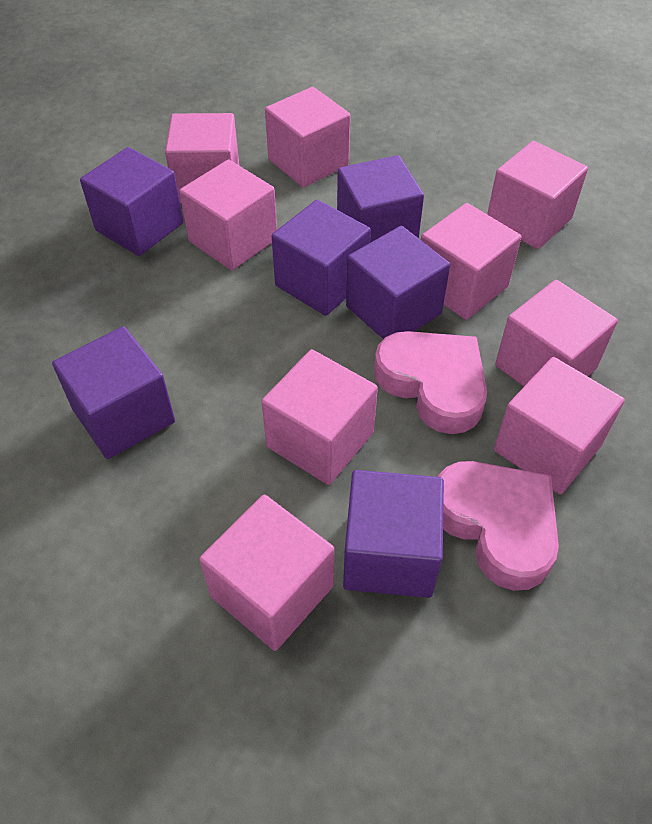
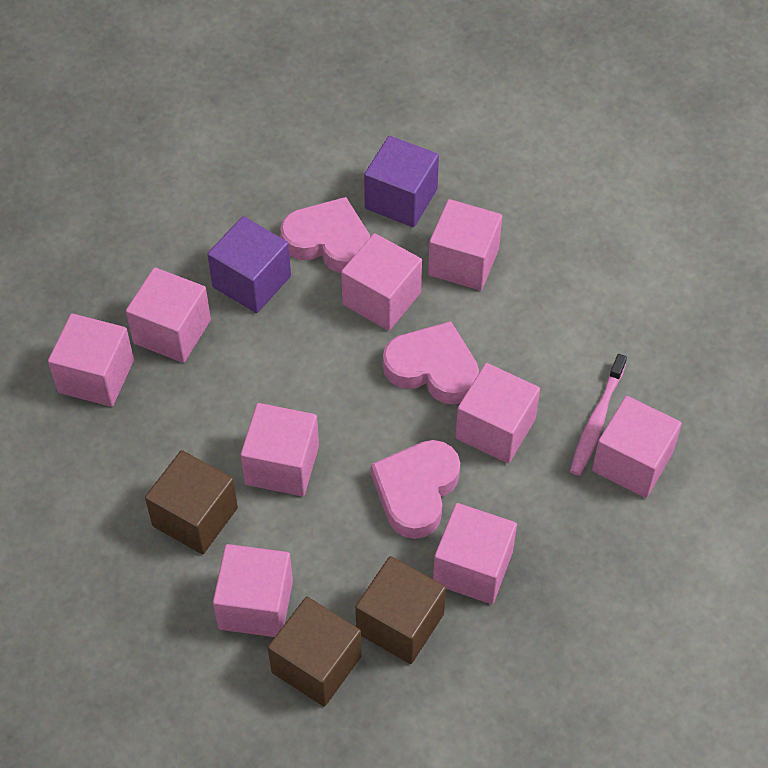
brown cube: none = 0 -> [145,450,238,554] [268,597,362,707] [355,556,446,664] = 3
pink heart: [374,331,487,434] [438,461,559,591] = 2 -> [280,197,370,273] [371,440,460,539] [383,321,479,405] = 3
pink toothbrush: none = 0 -> [570,354,627,476] = 1
purple cube: [52,326,175,459] [80,147,183,256] [272,200,371,316] [337,155,424,243] [343,470,444,598] [346,226,450,339] = 6 -> [207,216,291,313] [364,136,439,227] = 2

